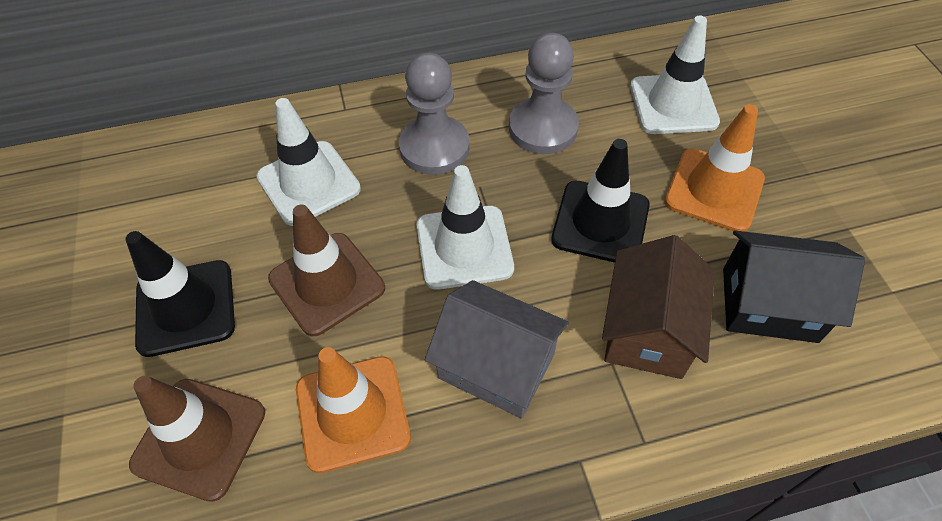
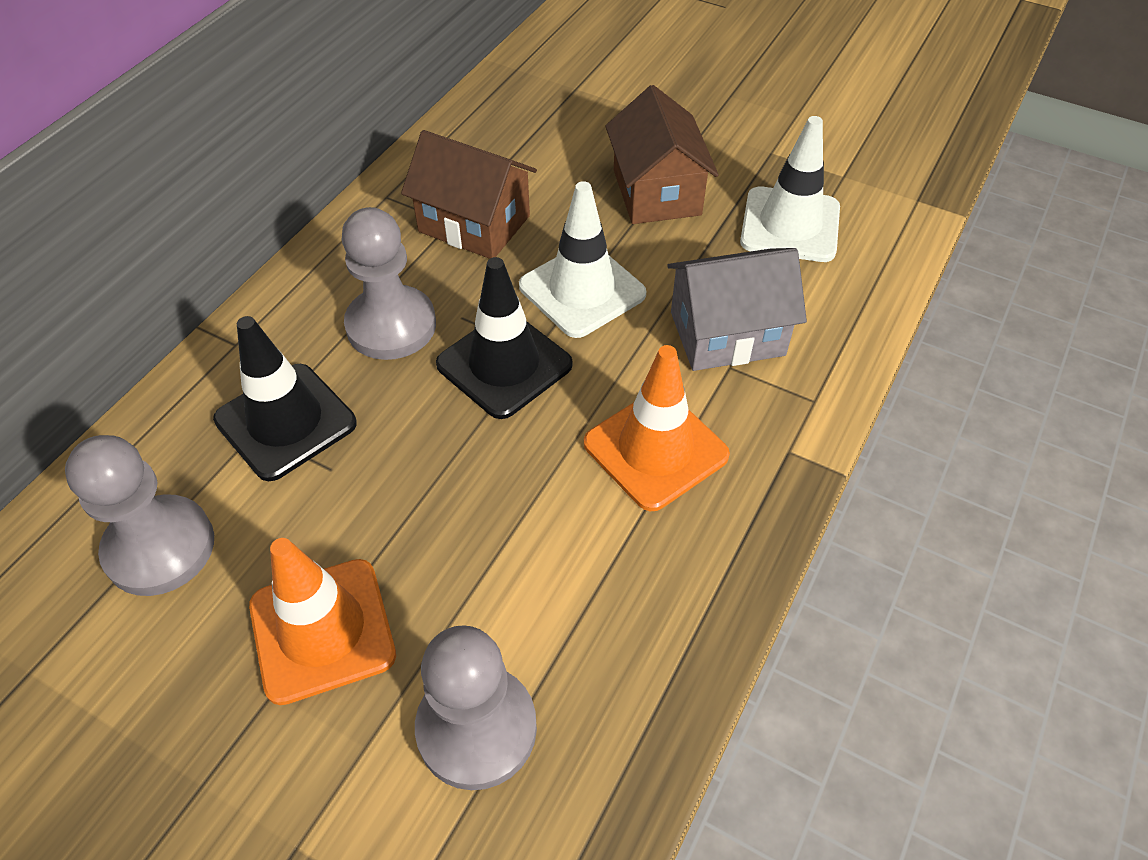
black house: [723,231,865,343] = 1 -> none = 0
brown house: [602,235,715,379] = 1 -> [401,130,537,259] [605,85,719,224] = 2
brown traffic cone: [129,376,265,502] [268,205,385,336] = 2 -> none = 0
grey pawn: [399,53,470,175] [509,33,579,154] = 2 -> [65,435,214,596] [342,207,436,360] [415,625,537,790] = 3
white traffic cone: [257,98,361,226] [416,165,514,290] [630,16,720,134] = 3 -> [519,181,646,338] [740,116,840,262] = 2

